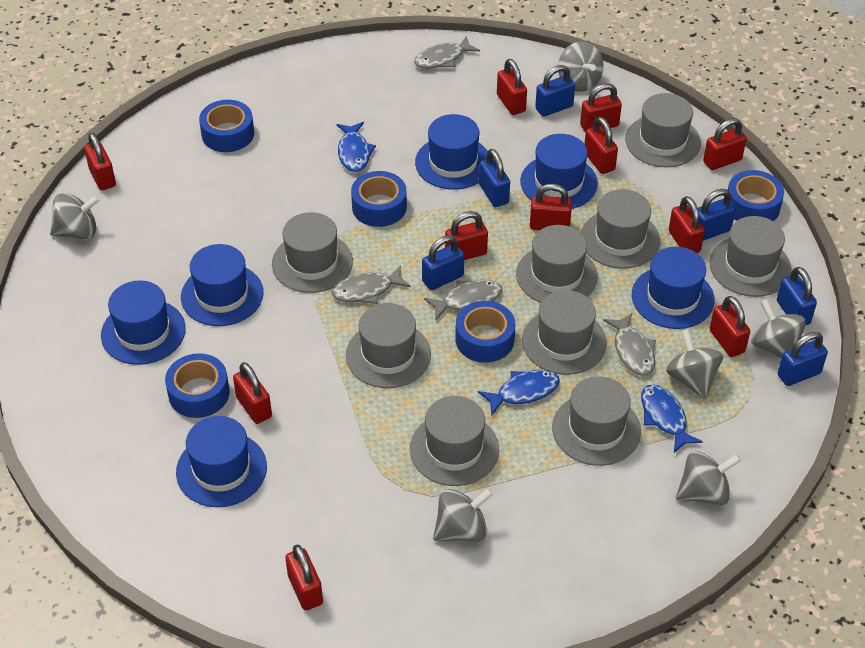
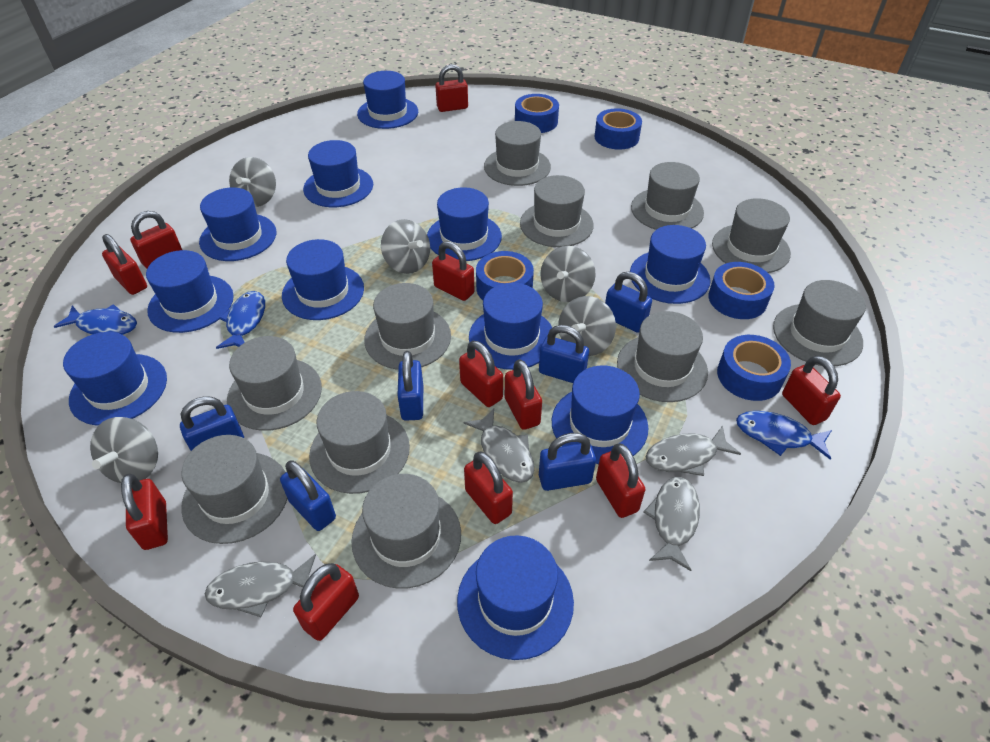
blue hat: [101,280,186,365] [176,416,267,507] [181,244,264,326] [415,114,488,190] [520,134,598,209] [632,247,715,329] = 6 -> [63,332,167,426] [146,250,234,333] [199,187,276,261] [282,239,364,320] [303,140,373,207] [357,71,418,129] [427,187,502,261] [457,535,574,660] [469,283,552,370] [552,365,649,464] [630,225,711,304] = 11
grey hat: [272,212,353,293] [346,303,431,388] [410,396,499,486] [516,225,598,303] [522,290,607,375] [552,376,641,466] [581,189,660,269] [625,93,701,167] [710,216,791,297] = 9 -> [181,435,288,544] [227,336,322,431] [309,391,410,494] [351,474,461,589] [364,283,451,370] [484,121,551,186] [520,175,594,247] [617,311,708,402] [631,162,704,230] [712,198,791,273] [773,280,866,366] = 11
grey spinning top: [50,193,100,239] [433,488,493,542] [558,42,604,92] [666,329,723,399] [676,451,741,505] [752,299,806,358] = 6 -> [90,417,158,483] [229,157,276,207] [381,219,430,274] [540,246,596,302] [558,296,616,356] = 5

